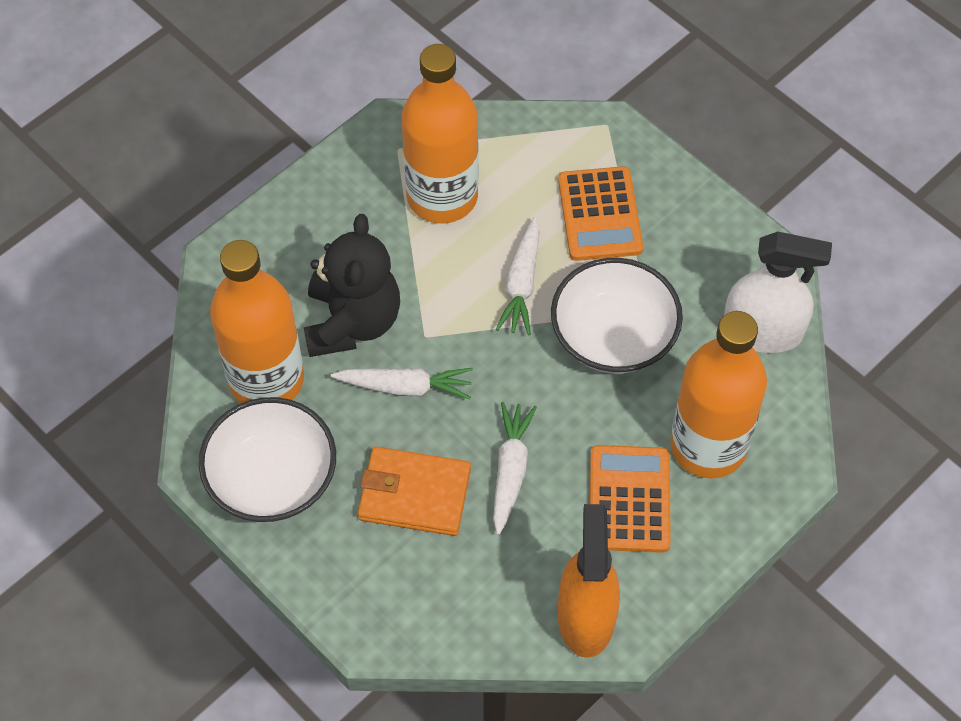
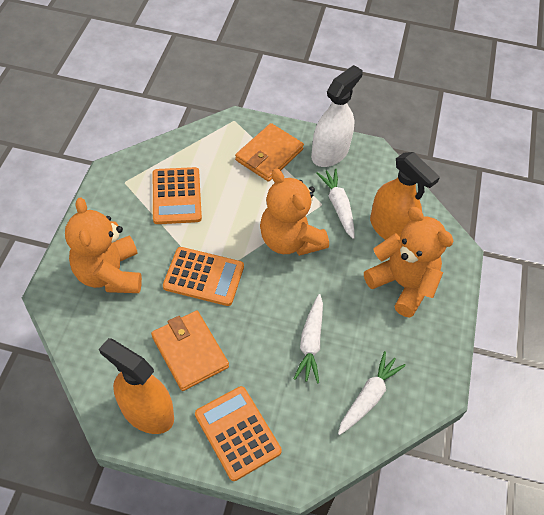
black teddy bear: [304,214,400,357] = 1 -> none = 0
orange bottle: [210,240,304,404] [402,44,479,223] [670,311,767,479] = 3 -> none = 0
orange calculator: [558,166,643,261] [590,445,671,553] = 2 -> [153,167,202,224] [163,247,244,306] [195,386,282,481] = 3
orange spray bottle: [558,504,620,658] = 1 -> [99,338,174,434] [370,152,440,240] = 2
orange teddy bear: none = 0 -> [65,197,142,293] [260,168,329,256] [364,207,454,317] = 3
orange wallet: [358,447,471,536] = 1 -> [151,311,229,391] [235,123,304,182] = 2
white bowl: [199,397,336,522] [551,258,683,374] = 2 -> none = 0

